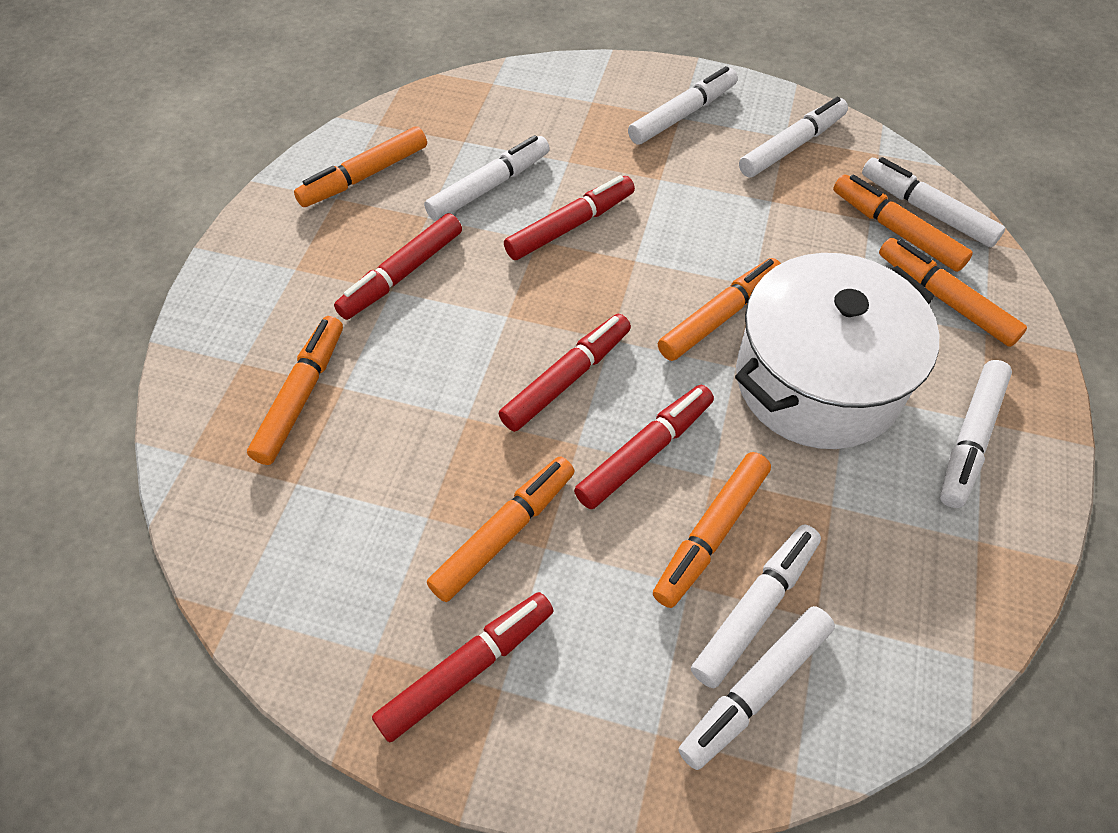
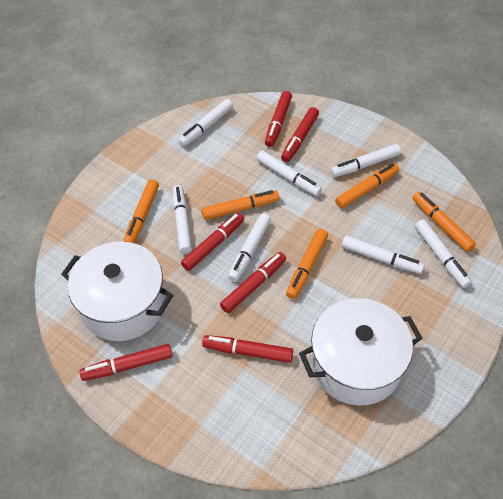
orange marker: [247,316,343,465] [294,126,427,207] [427,456,575,602] [653,452,771,608] [658,258,781,361] [833,174,973,272] [879,238,1027,347] = 7 -> [123,180,159,243] [202,190,280,220] [286,229,328,299] [335,163,399,208] [412,191,476,252] = 5
red marker: [334,213,462,320] [372,592,553,742] [499,314,631,432] [504,175,635,260] [574,385,714,509] = 5 -> [80,344,173,381] [181,212,244,271] [202,335,293,363] [220,252,286,313] [265,91,292,147] [281,107,319,162] = 6
white pot: [735,253,939,449] = 1 -> [61,241,173,341] [299,298,423,405] = 2

